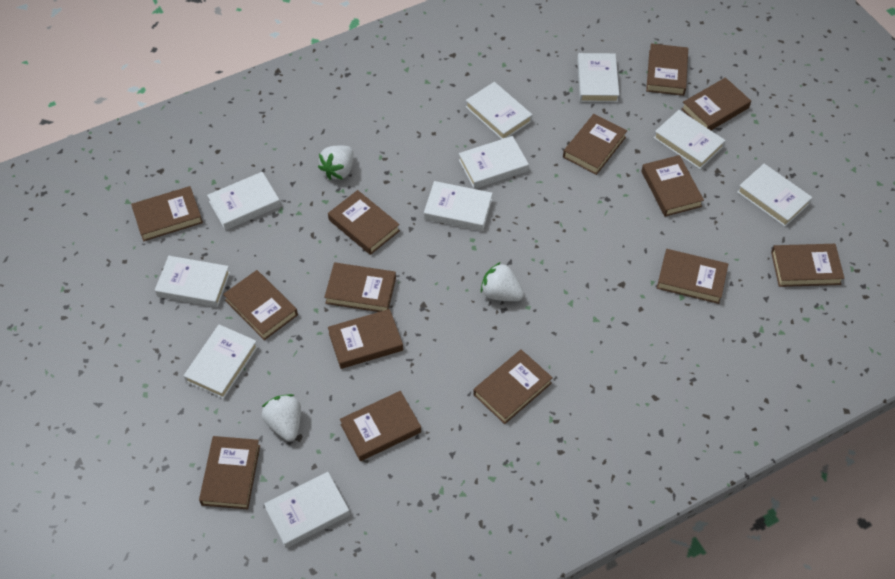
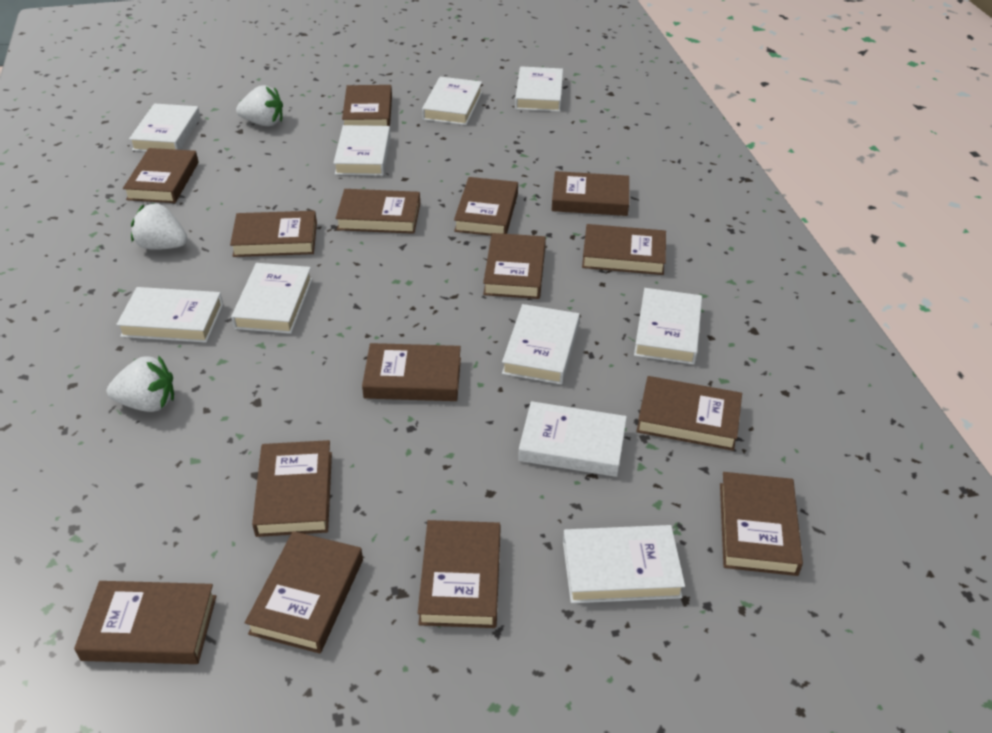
brown book: [131,186,203,241] [199,436,260,509] [223,270,298,340] [324,262,396,312] [328,190,400,255] [328,309,403,369] [340,391,421,461] [473,349,553,424] [563,114,627,175] [641,155,704,217] [646,44,688,96] [657,249,728,304] [681,77,751,130] [771,244,845,287] = 14 -> [74,581,216,664] [123,148,198,203] [230,211,317,257] [245,531,363,653] [252,440,332,537] [336,189,420,234] [342,85,392,126] [362,343,461,401] [418,520,501,628] [454,177,518,236] [483,233,546,299] [552,171,629,216] [582,224,666,275] [636,376,742,451] [720,472,803,576] = 15

